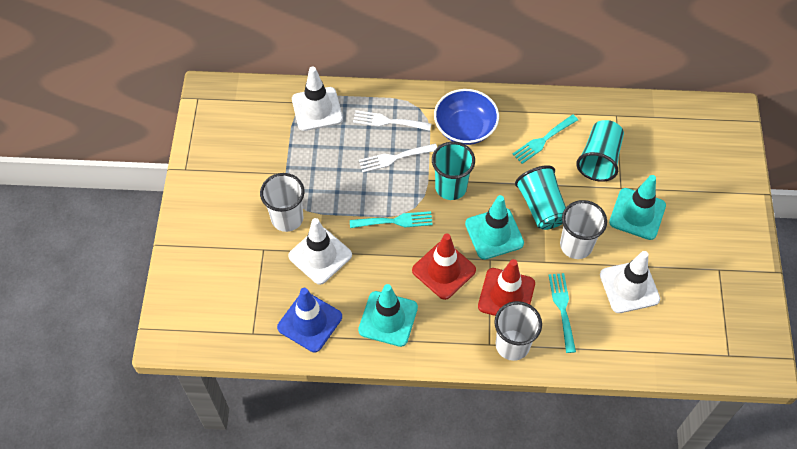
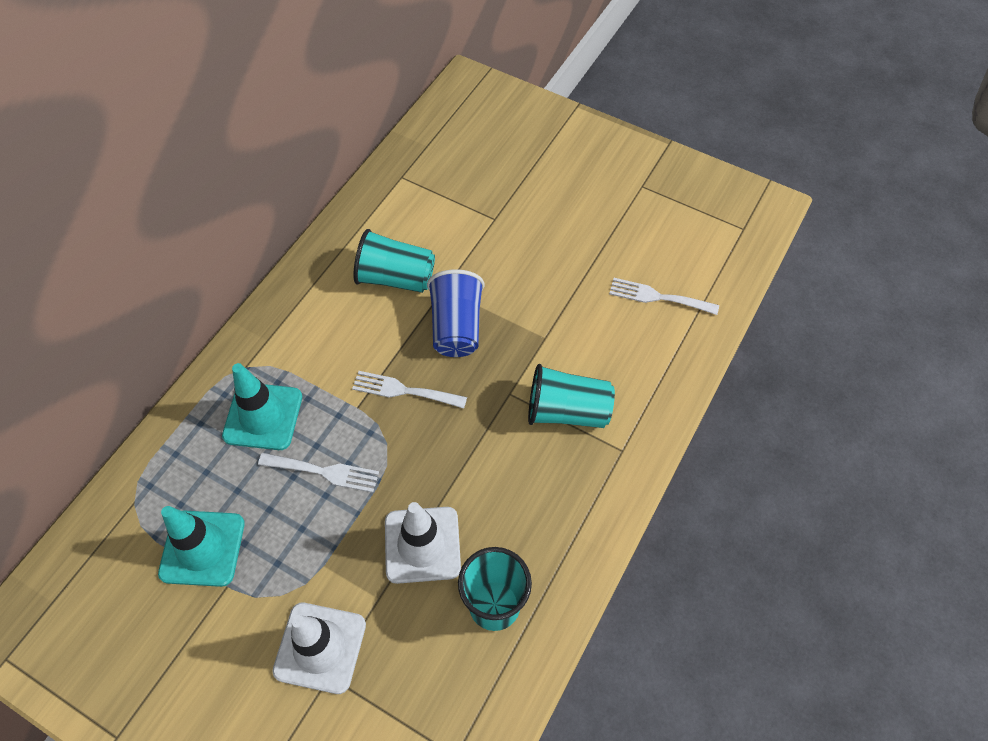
blue bowl: [434,89,499,145] = 1 -> none = 0
blue cup: none = 0 -> [427,269,484,357] = 1
blue traffic cone: [277,288,342,352] = 1 -> none = 0
red traffic cone: [412,233,476,300] [478,259,535,316] = 2 -> none = 0
turquoise fork: [350,211,433,228] [513,114,578,164] [549,273,576,353] = 3 -> none = 0
turquoise traffic cone: [358,284,418,347] [465,195,524,260] [609,175,666,240] = 3 -> [158,506,245,587] [222,363,302,450] = 2
white cup: [260,173,305,232] [494,301,542,361] [560,200,607,259] = 3 -> none = 0
white fork: [353,110,431,131] [359,144,437,173] = 2 -> [258,453,379,493] [352,371,467,408] [609,278,719,315] = 3
white traffic cone: [288,218,352,285] [292,66,343,131] [600,251,660,313] = 3 -> [272,603,366,694] [385,502,461,584] = 2

